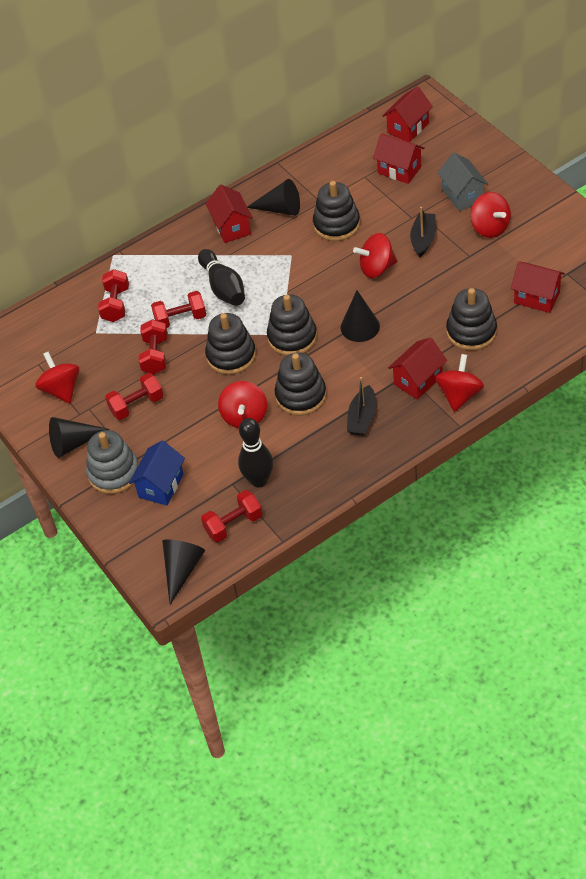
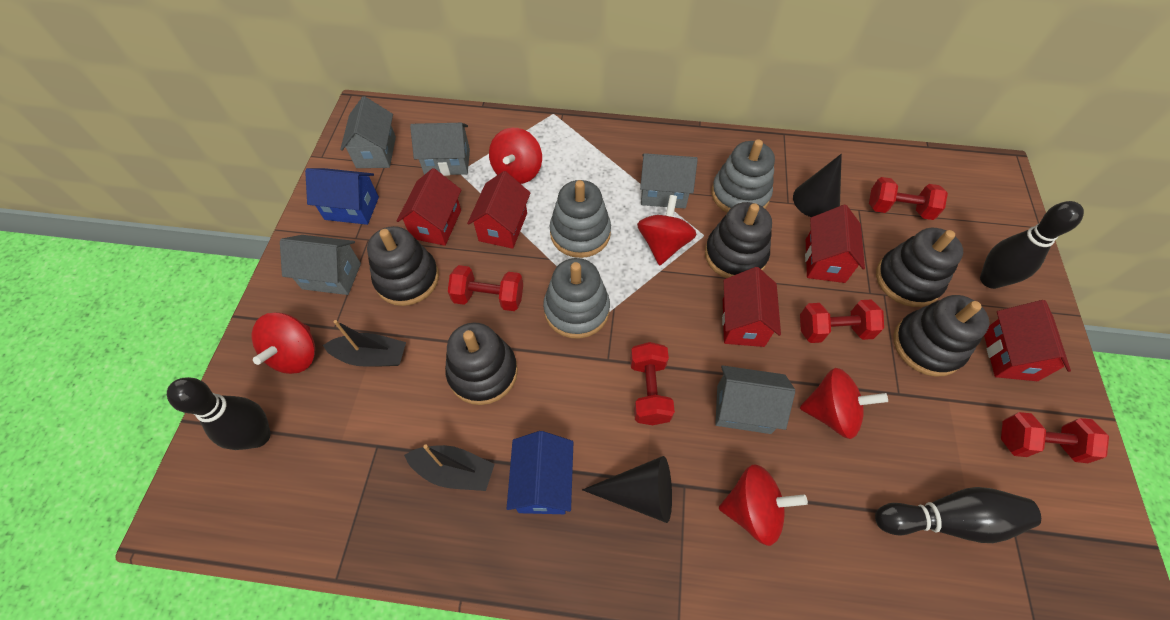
black bowling pin: [198,249,245,306] [238,418,273,487] = 2 -> [167,377,271,450] [875,487,1041,543] [980,201,1084,289] = 3
black cone: [49,417,109,458] [162,540,205,605] [247,179,300,216] [340,290,380,342] = 4 -> [582,456,672,523] [793,154,842,217] = 2
blue house: [129,440,185,506] = 1 -> [305,168,379,225] [506,431,573,514] = 2
grey house: [437,153,489,211] = 1 -> [280,235,361,295] [340,96,396,168] [410,123,470,176] [640,153,698,208] [715,365,795,434] = 5
grey stacking toy: [86,430,139,494] = 1 -> [543,258,610,339] [550,180,611,258] [712,139,775,213] = 3

